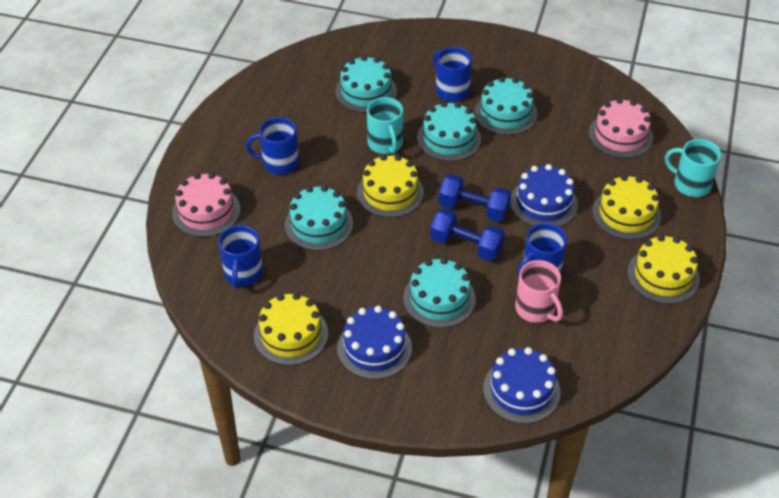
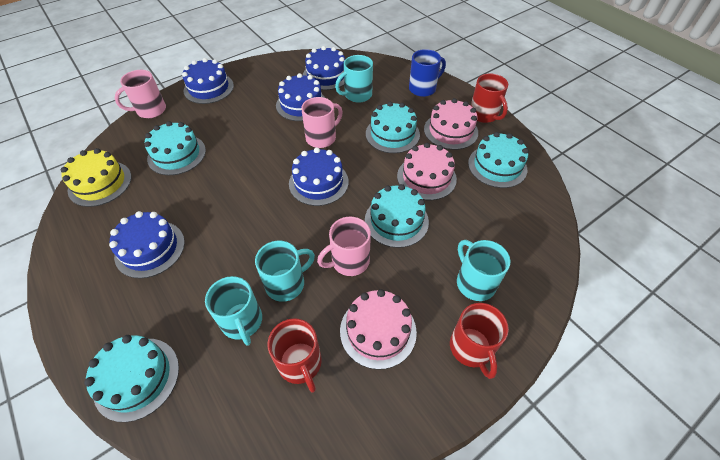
blue cake: [337,306,412,379] [483,347,560,424] [510,164,578,227] = 3 -> [109,211,185,278] [182,58,234,104] [276,73,325,121] [289,148,349,206] [303,46,345,90] = 5
blue dumbbell: [430,208,505,261] [439,174,511,222] = 2 -> none = 0
blue mug: [219,225,263,289] [246,117,299,175] [433,47,472,102] [518,223,567,276] = 4 -> [409,49,446,97] = 1
pink cake: [172,173,240,237] [589,98,653,158] = 2 -> [340,289,417,370] [397,143,457,200] [424,98,478,150] = 3
pink mug: [515,260,563,323] = 1 -> [115,70,166,118] [301,97,343,148] [317,217,371,276] = 3
red mug: none = 0 -> [268,318,322,393] [450,303,509,379] [471,73,508,123] = 3
turquoise mug: [367,97,403,154] [665,139,721,197] = 2 -> [205,276,262,346] [255,241,315,302] [335,55,373,103] [457,240,511,301] = 4
yellow cake: [254,293,328,365] [357,154,424,218] [592,175,661,240] [627,235,700,304] = 4 -> [61,148,132,207] = 1

